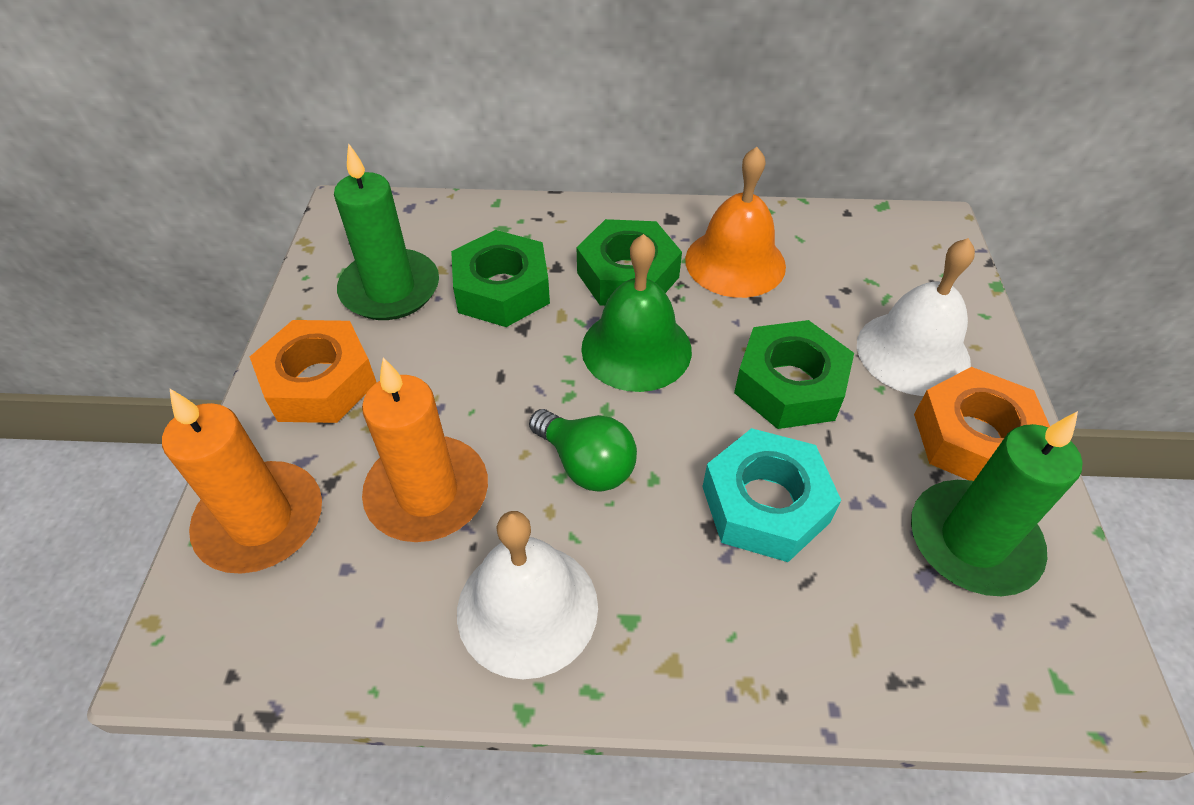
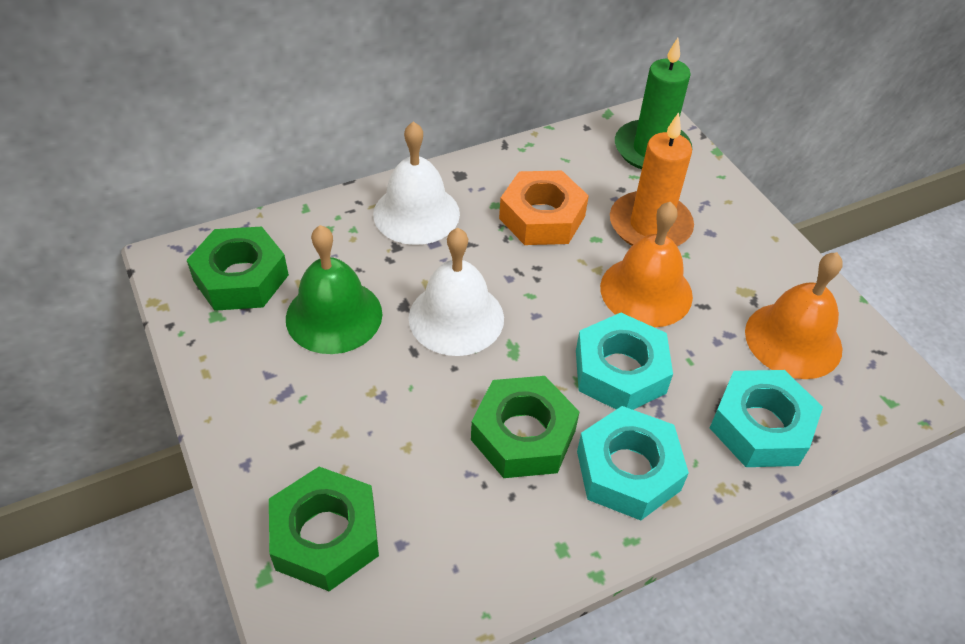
green candle: [334,143,439,320] [911,411,1083,596] = 2 -> [615,38,692,170] = 1
green light bulb: [529,409,637,492] = 1 -> none = 0
orange bell: [685,147,786,298] = 1 -> [600,202,693,328] [745,252,843,379] = 2
orange candle: [162,389,322,574] [362,357,488,542] = 2 -> [610,112,694,246] = 1
orange nut: [250,320,377,423] [914,367,1050,481] = 2 -> [499,171,589,245] = 1
turquoise nut: [702,428,841,562] = 1 -> [576,313,673,410] [577,406,689,520] [710,370,823,467] = 3

